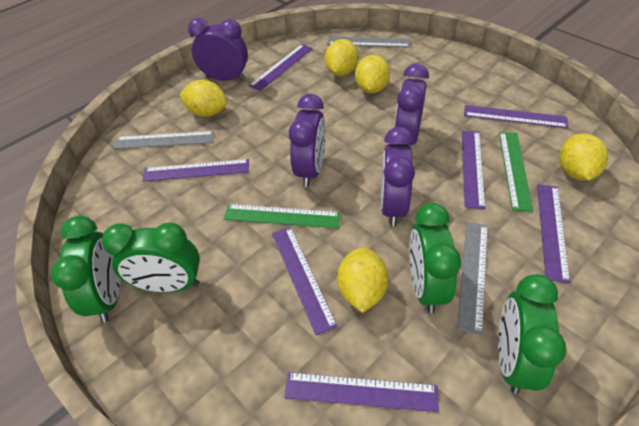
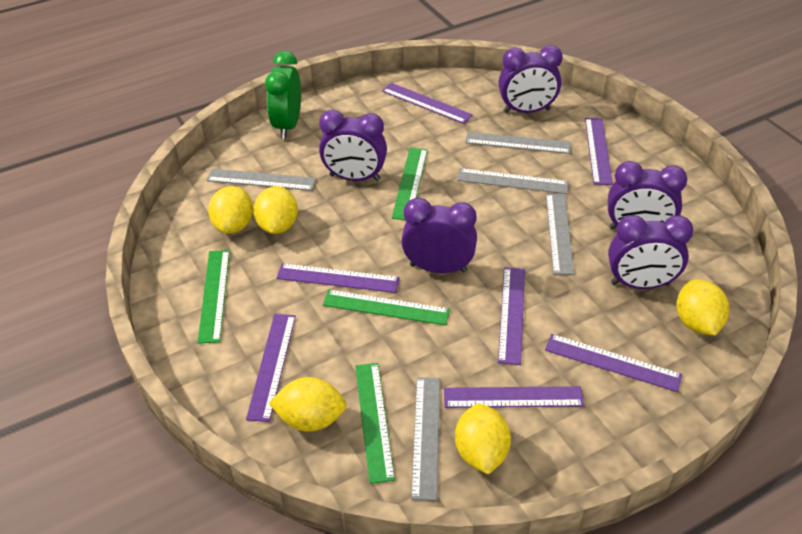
green clock: [51,216,121,323] [102,222,200,293] [409,203,461,313] [498,274,567,394] = 4 -> [265,51,301,138] = 1
green ruler: [224,204,340,228] [499,132,533,212] = 2 -> [197,250,230,344] [323,290,450,325] [355,363,395,484] [392,148,428,220] = 4
grey ruler: [113,131,214,149] [327,37,410,47] [457,222,488,335] = 3 -> [206,169,316,191] [411,377,440,501] [457,168,568,194] [465,132,571,154] [546,193,574,275] = 5
purple clock: [188,18,248,81] [289,94,326,187] [381,127,415,226] [394,63,429,145] = 4 -> [319,110,387,181] [401,198,477,273] [499,45,563,113] [608,161,687,230] [608,215,693,289] = 5

